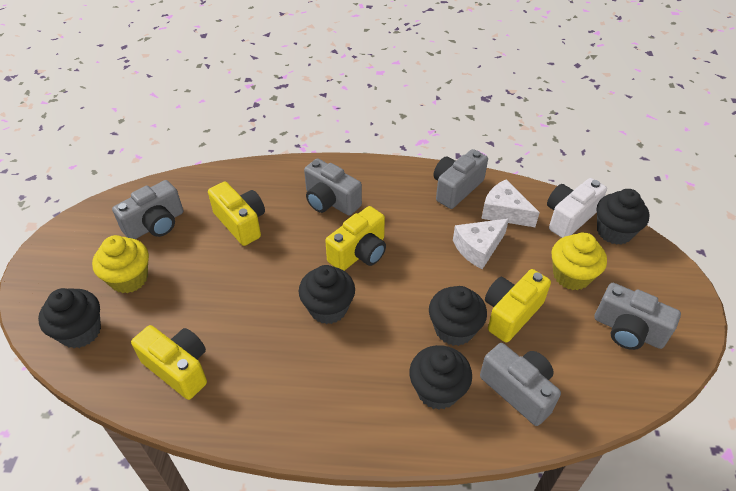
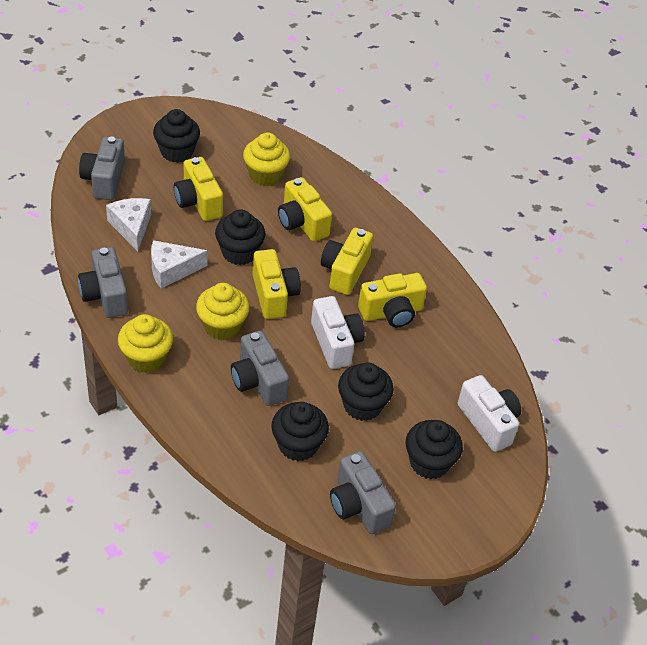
grey camera: [112,180,183,239] [304,158,362,216] [434,149,488,209] [480,343,561,426] [594,283,681,350] = 5 -> [78,247,128,318] [79,137,125,200] [231,331,289,406] [330,451,396,534] = 4
white camera: [547,178,607,238] = 1 -> [311,296,365,369] [458,375,521,452] = 2
yellow camera: [131,325,207,400] [208,182,265,246] [325,206,386,271] [485,269,551,343] = 4 -> [174,157,223,221] [252,249,301,319] [278,177,332,242] [321,228,373,295] [358,273,427,327] = 5
yellow cupcake: [92,235,149,293] [552,232,607,290] = 2 -> [118,314,173,373] [196,283,249,340] [243,132,290,186] = 3

